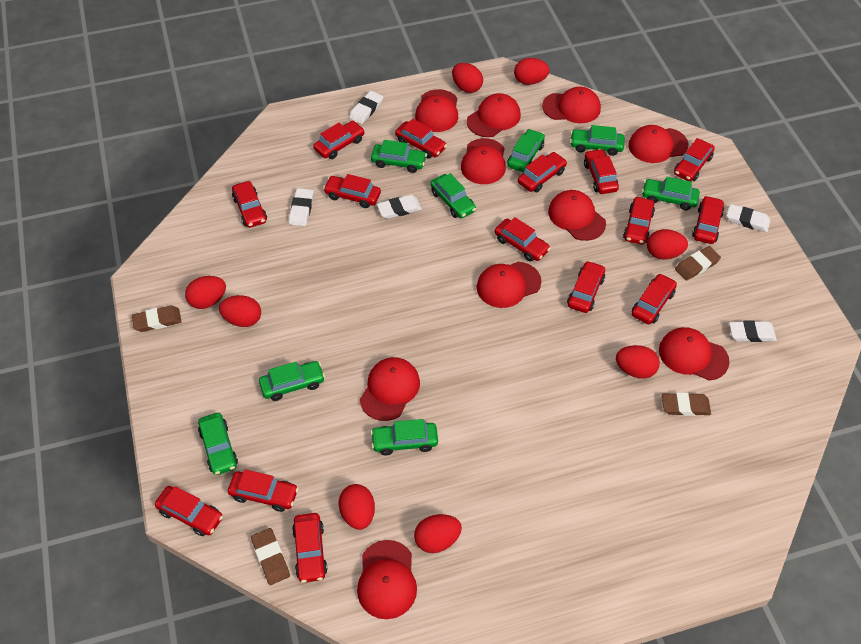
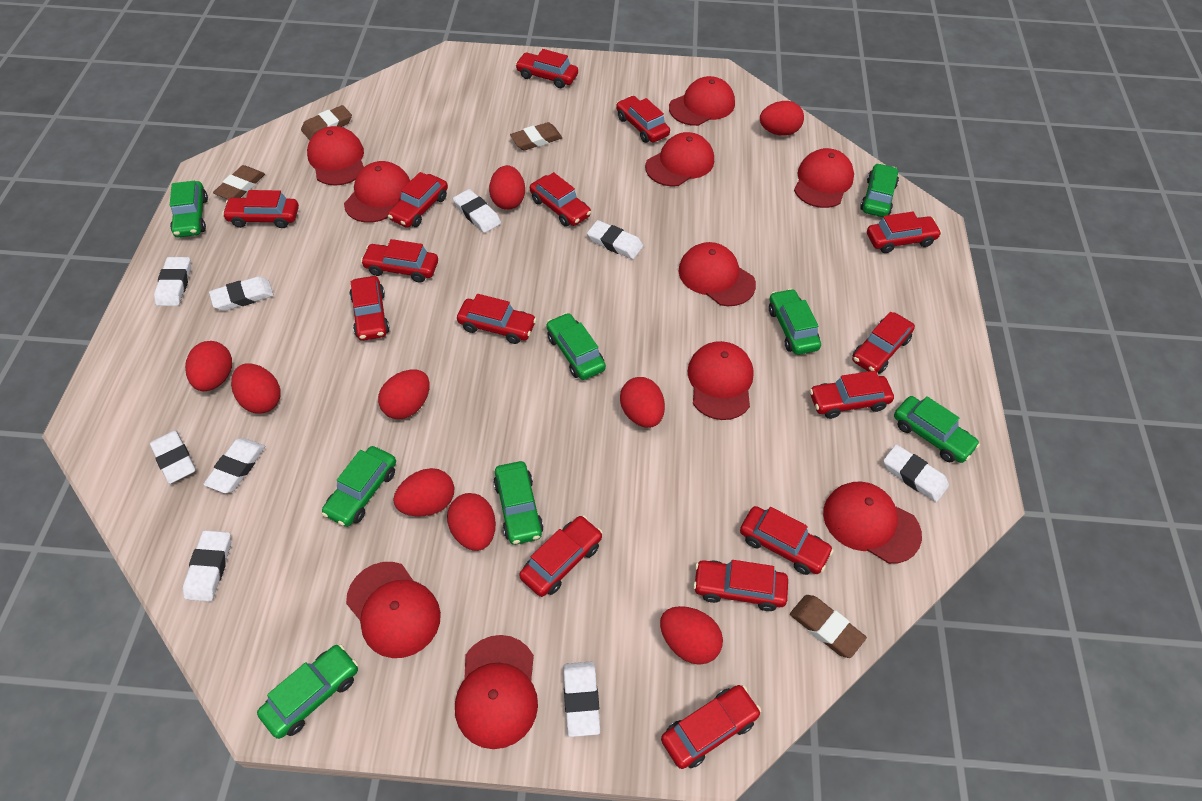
red egg: [185,276,226,309] [219,295,261,327] [338,484,375,530] [414,514,462,553] [452,63,483,93] [514,58,550,85] [616,345,660,379] [647,229,688,259] = 8 -> [185,341,232,391] [231,364,281,414] [378,370,430,419] [393,468,454,516] [447,493,496,551] [489,165,525,210] [620,377,665,428] [660,606,723,665] [760,101,804,136] = 9
white eraser: [289,188,314,226] [349,91,383,124] [377,195,422,219] [726,204,770,232] [729,320,777,342] = 5 -> [150,430,196,484] [154,257,191,306] [183,530,231,602] [203,438,265,493] [209,276,274,311] [453,189,501,233] [563,662,600,737] [587,220,643,259] [883,444,949,502] = 9

